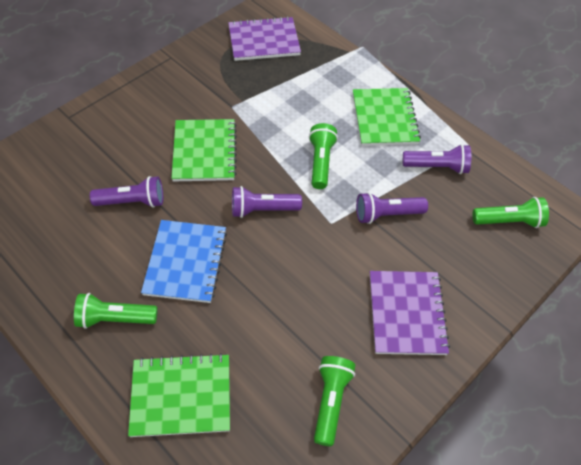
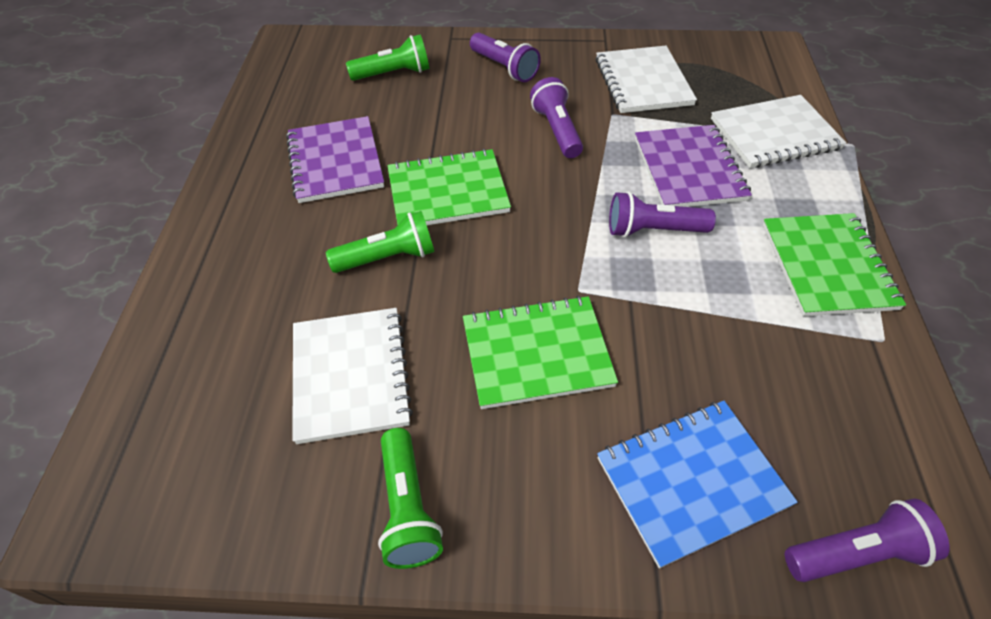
green flashlight: [74,293,158,329] [309,123,338,189] [314,356,355,446] [472,197,549,228] = 4 -> [326,211,435,273] [346,34,429,81] [378,428,443,569] = 3
white notebook: none = 0 -> [292,308,413,444] [595,46,697,113] [711,95,846,168] = 3

